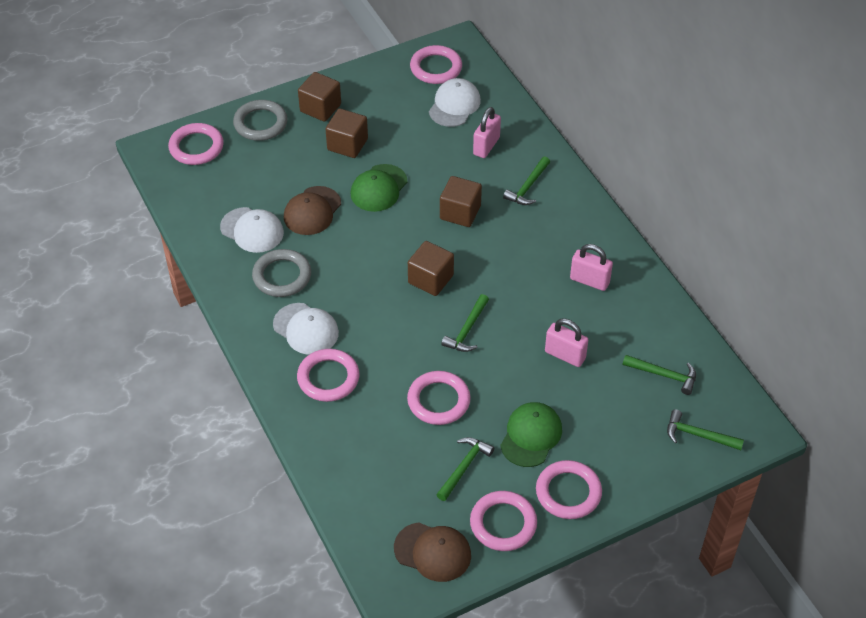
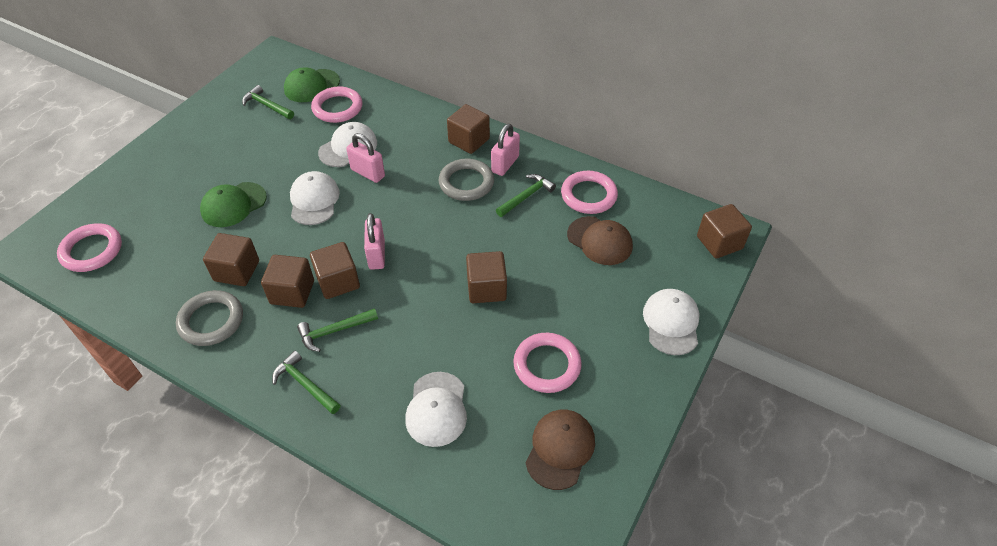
brown cube: [298,72,341,122] [326,108,368,158] [408,241,454,296] [440,176,482,227] = 4 -> [203,233,259,286] [261,255,314,308] [310,242,360,299] [447,104,490,154] [466,251,507,303] [697,204,752,259] = 6
green hammer: [436,437,494,501] [441,294,489,352] [503,156,550,205] [623,355,696,395] [667,410,744,450] = 5 -> [242,85,294,119] [272,351,340,414] [297,308,378,352] [496,174,556,217] = 4
pink ring: [168,123,224,165] [297,349,360,402] [407,371,471,425] [410,45,462,84] [470,491,537,551] [536,460,602,519] = 6 -> [57,223,122,272] [311,86,362,123] [513,333,582,393] [561,171,618,214] = 4
white cap: [220,207,284,253] [273,303,339,355] [429,78,481,127] = 3 -> [290,171,340,225] [318,122,377,167] [405,372,467,447] [643,289,700,355] = 4

